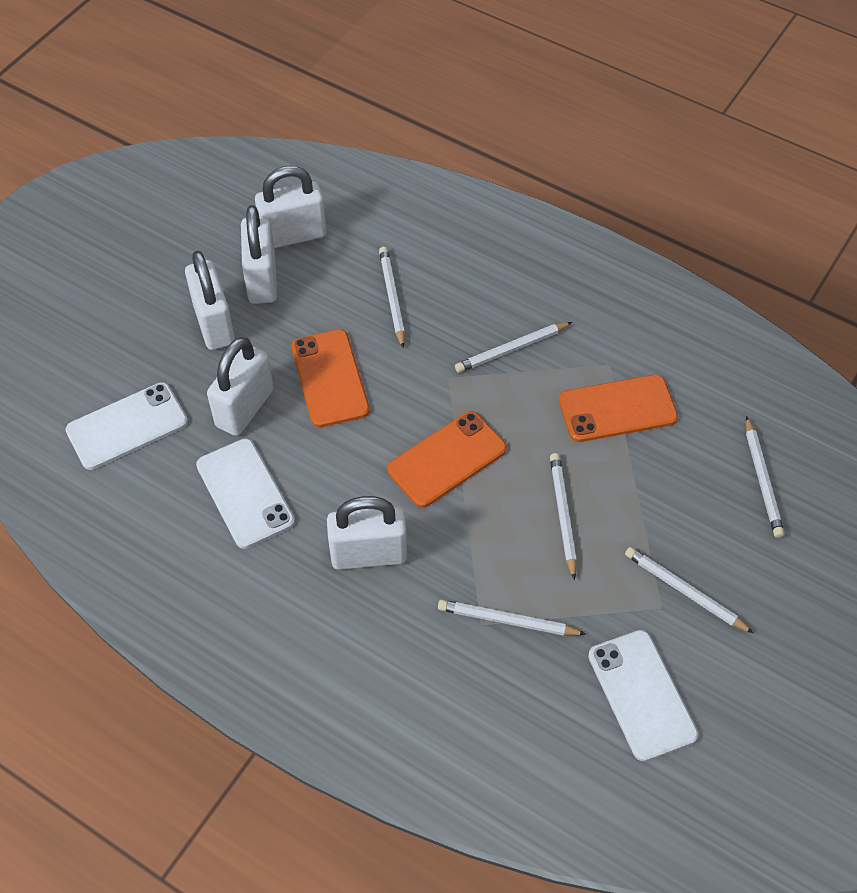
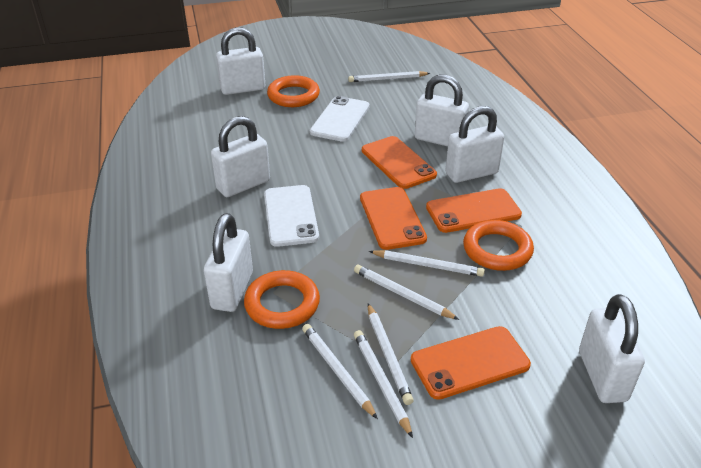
orange phone: [291,329,370,427] [387,411,507,508] [559,375,678,442] = 3 -> [360,187,427,250] [362,136,437,189] [411,326,531,400] [426,188,522,233] = 4
orange ring: none = 0 -> [244,270,320,329] [267,75,320,107] [463,220,534,271] = 3
white padlock: [185,251,235,350] [207,337,274,436] [241,205,277,304] [255,166,327,248] [327,496,407,570] = 5 -> [204,213,253,312] [211,116,270,197] [216,27,265,95] [415,74,469,147] [446,106,504,183] [579,294,645,403] = 6
white phone: [65,382,188,470] [196,439,295,549] [588,630,699,762] = 3 -> [264,185,319,247] [310,96,370,142] = 2

